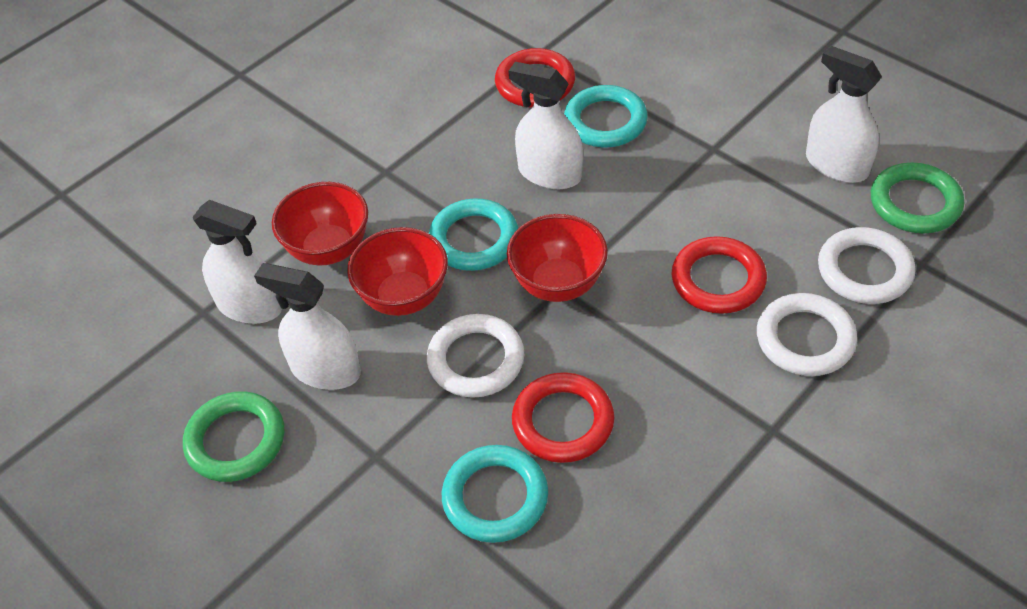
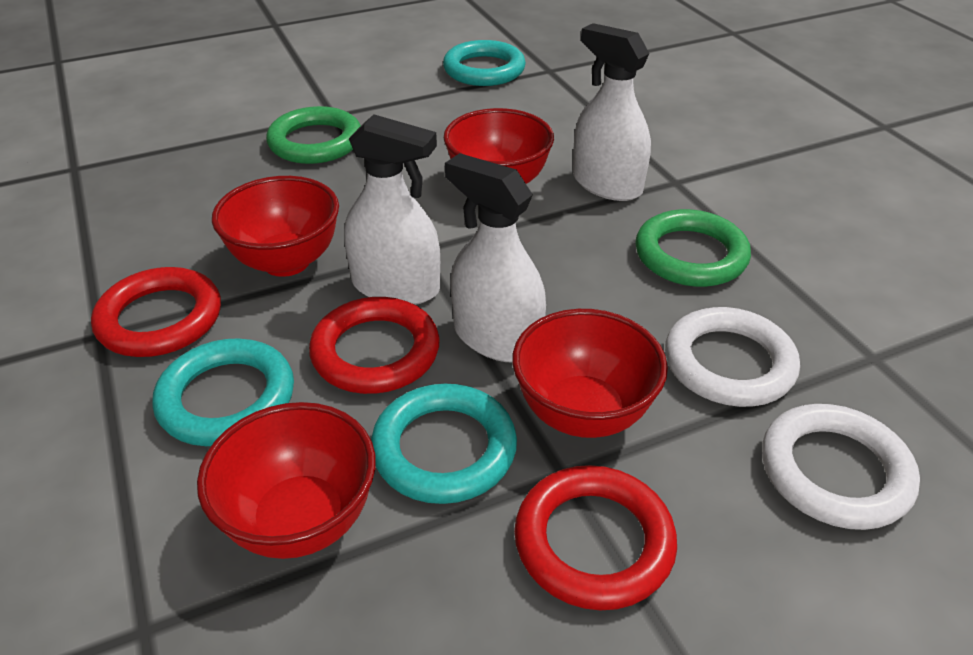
red bowl: [272,182,368,265] [347,227,448,316] [507,214,608,302] = 3 -> [197,402,376,559] [212,176,339,277] [444,108,554,184] [512,309,668,438] = 4
white ring: [427,314,524,398] [757,293,857,376] [818,227,916,304] = 3 -> [665,307,800,407] [762,404,920,530] = 2
white spray bottle: [192,200,282,324] [254,263,361,390] [509,62,583,189] [806,46,882,183] = 4 -> [344,114,440,305] [445,153,546,363] [573,23,651,201] = 3

